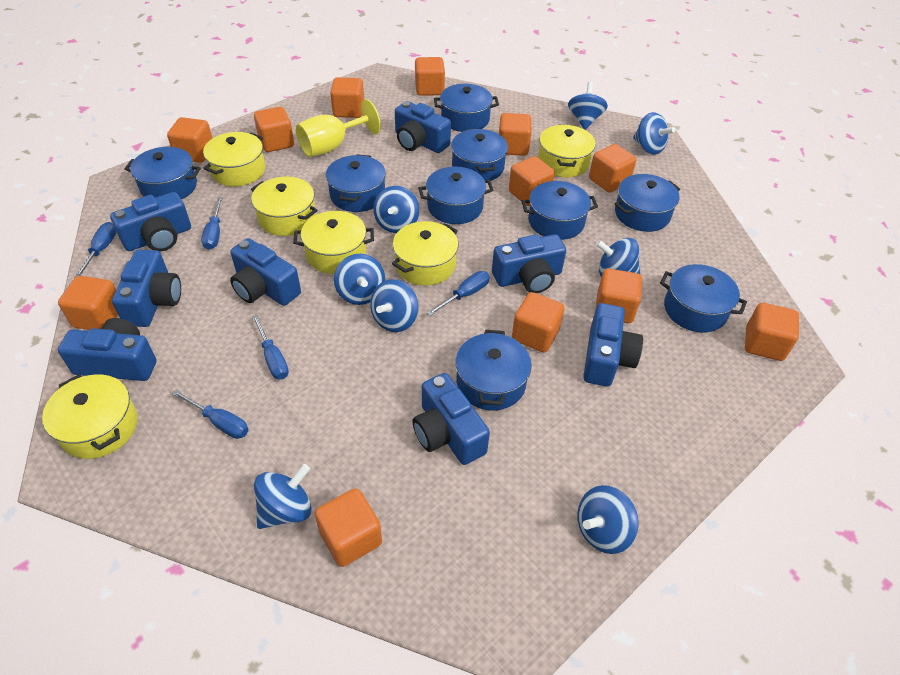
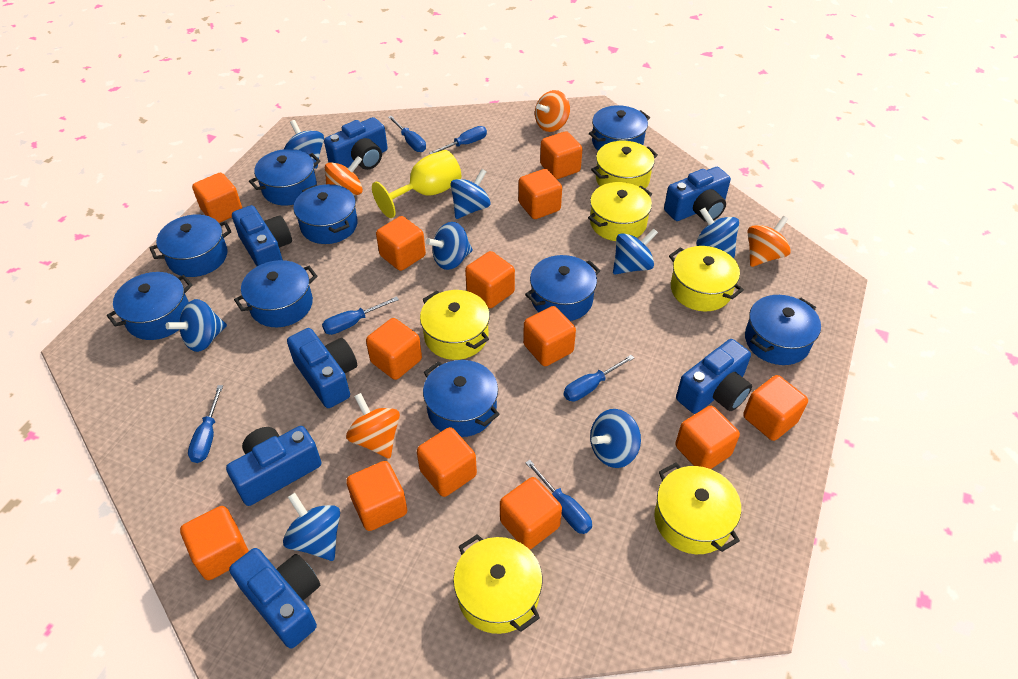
blue camera: [58,318,156,381] [110,192,191,251] [112,250,181,327] [230,238,301,306] [395,101,451,153] [412,373,490,465] [492,234,566,293] [583,303,643,387] = 8 -> [226,426,322,506] [229,548,320,649] [232,205,292,266] [287,328,357,408] [324,117,388,170] [664,167,731,222] [676,339,752,414] = 7
blue screwdriver: [74,222,117,278] [172,390,249,439] [201,197,223,250] [252,315,289,379] [427,271,490,316] = 5 -> [188,385,223,463] [322,296,399,335] [388,116,426,152] [429,126,487,154] [525,460,592,534] [564,355,634,402] = 6
orange cube: [58,276,118,330] [167,117,213,163] [254,107,294,152] [315,488,382,567] [330,77,364,118] [415,57,445,96] [499,113,532,156] [509,156,555,206] [512,292,565,353] [589,144,636,193] [595,269,642,323] [745,302,799,361] = 12 -> [180,506,249,580] [192,173,242,223] [346,461,407,531] [366,318,422,380] [376,216,426,271] [417,427,477,497] [465,251,515,308] [500,477,562,550] [518,169,562,219] [523,306,576,366] [540,131,583,179] [675,406,740,469] [743,375,808,441] = 13
orange spinning top: none = 0 -> [325,156,363,196] [346,393,400,459] [535,90,570,132] [747,216,791,267] = 4

